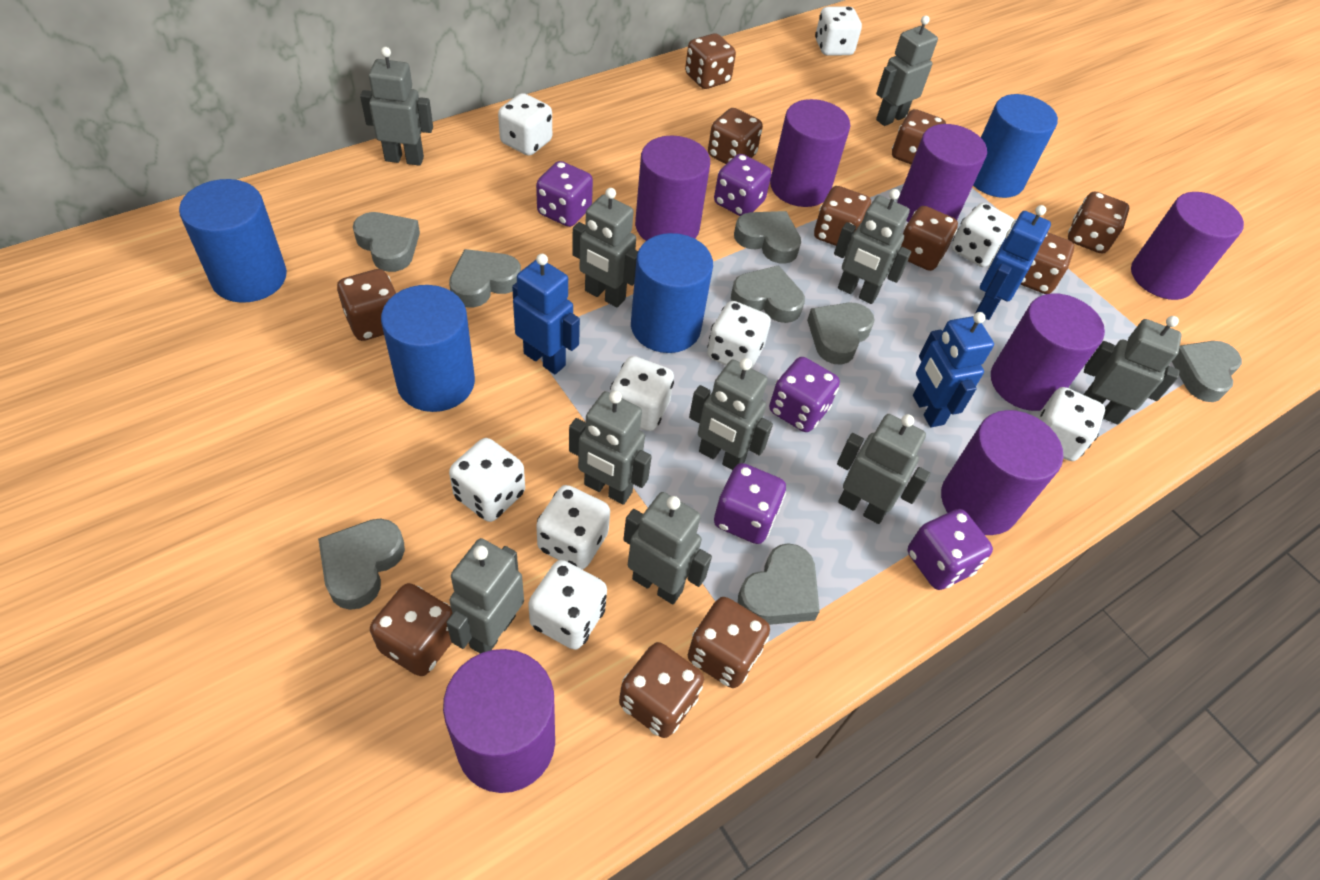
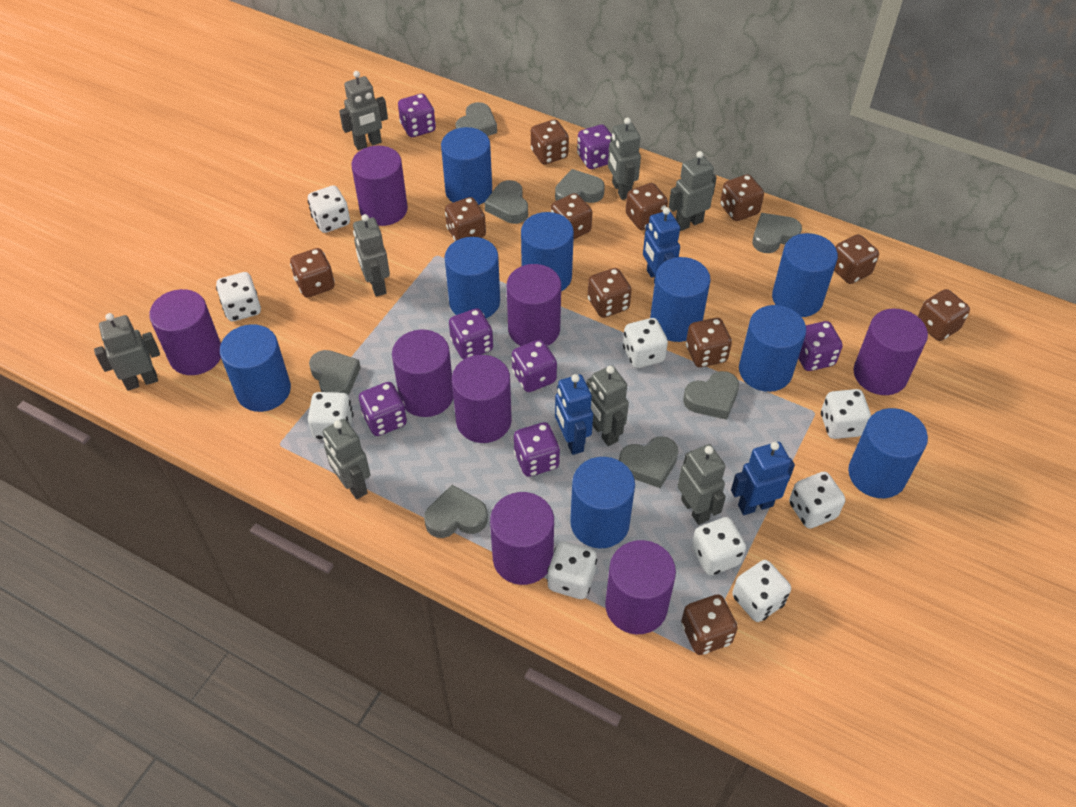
blue cylinder: [179,179,287,303] [381,285,475,412] [631,233,713,353] [973,94,1058,198] = 4 -> [220,324,291,412] [441,127,492,205] [445,237,500,318] [521,212,574,292] [570,457,635,548] [650,257,711,342] [739,305,806,392] [772,233,838,317] [848,408,928,498] = 9
grey robot: [360,47,433,166] [446,538,524,654] [569,391,652,505] [572,188,638,307] [623,492,712,604] [689,358,773,470] [834,189,911,304] [837,414,930,524] [876,15,938,126] [1083,316,1182,424] = 10 -> [94,313,160,391] [323,419,371,499] [339,71,388,150] [353,214,390,297] [586,365,629,446] [608,118,641,200] [669,151,717,231] [678,444,726,525] = 8
purple cylinder: [443,649,555,793] [635,135,710,241] [770,99,850,207] [897,124,987,222] [941,410,1063,535] [991,293,1105,411] [1131,192,1244,300] = 7 -> [149,289,221,375] [351,146,408,226] [392,330,453,417] [452,355,512,443] [490,492,554,585] [507,264,561,346] [605,540,676,634] [853,308,928,395] = 8
purple dice: [536,161,593,227] [714,154,772,216] [714,463,786,544] [769,357,840,432] [908,509,993,590] = 5 -> [359,382,407,436] [398,94,436,137] [449,308,493,360] [512,340,557,392] [514,422,560,477] [577,125,612,169] [798,321,843,371] = 7

